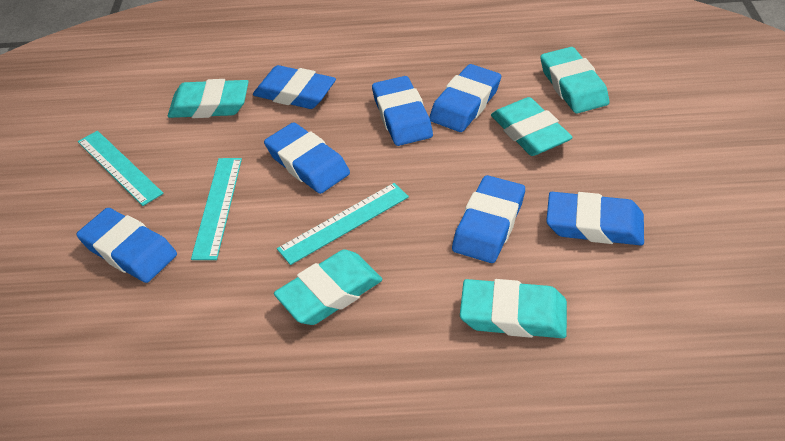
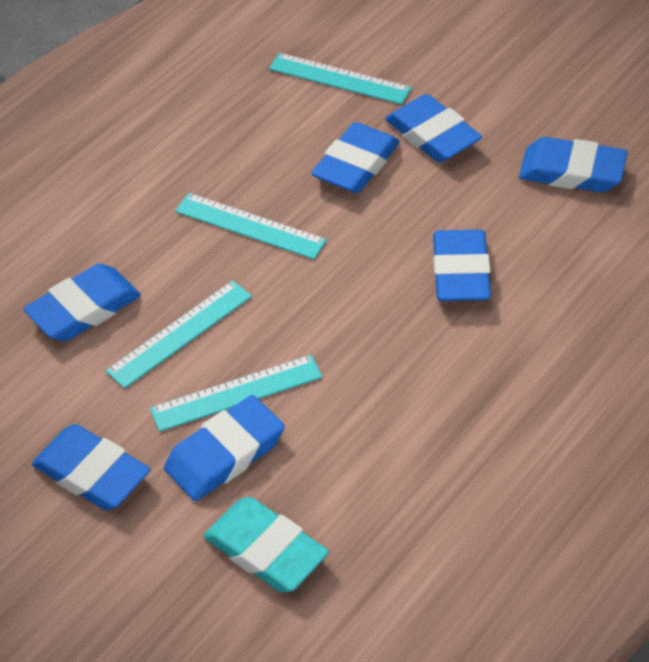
turquoise eraser: [168,79,249,118] [274,250,382,325] [460,279,567,338] [491,97,573,156] [540,47,609,113] = 5 -> [204,497,329,592] = 1
turquoise ruler: [78,131,164,206] [191,158,242,260] [277,183,409,265] = 3 -> [106,280,252,389] [150,355,322,432] [175,193,327,259] [269,53,412,105] = 4

